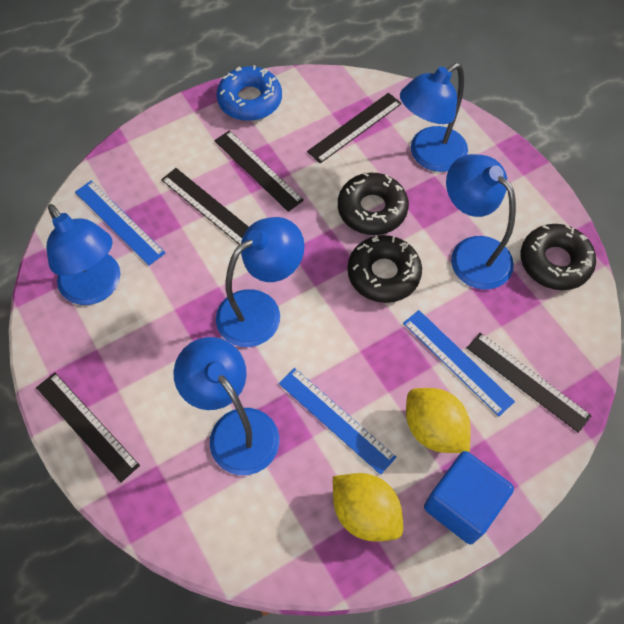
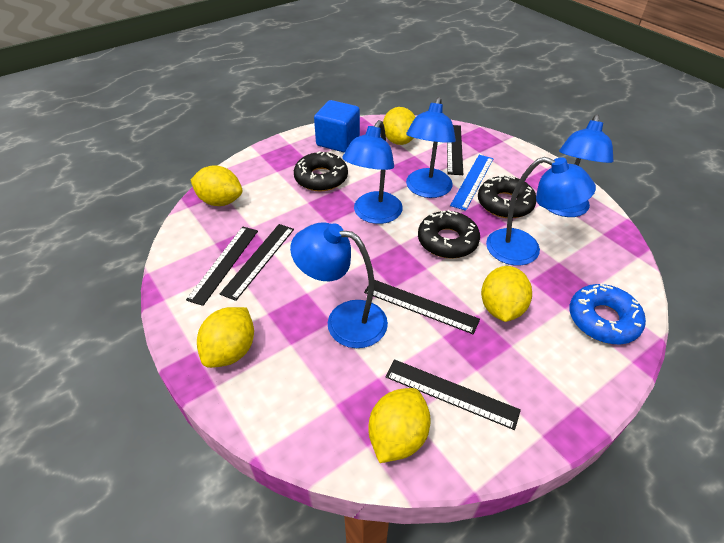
blue ruler: [75,181,165,266] [279,368,396,475] [403,310,515,416] = 3 -> [450,155,494,211] = 1
yellow lemon: [333,473,403,542] [406,388,471,453] = 2 -> [191,165,243,206] [197,307,254,368] [369,388,431,463] [383,107,416,145] [481,266,532,322] = 5

